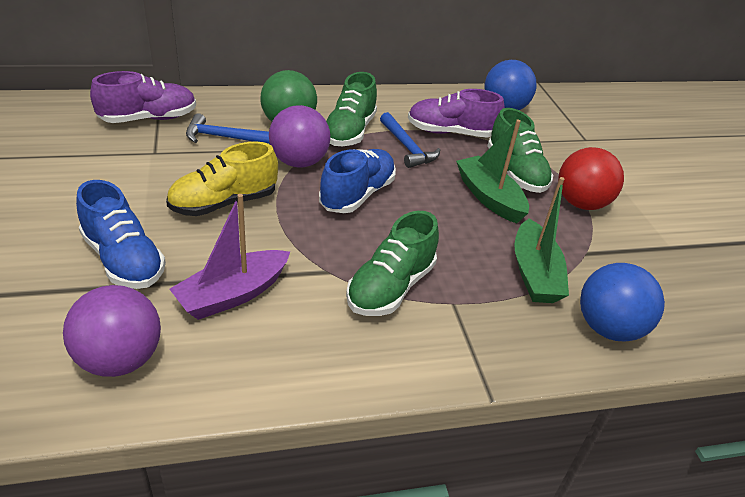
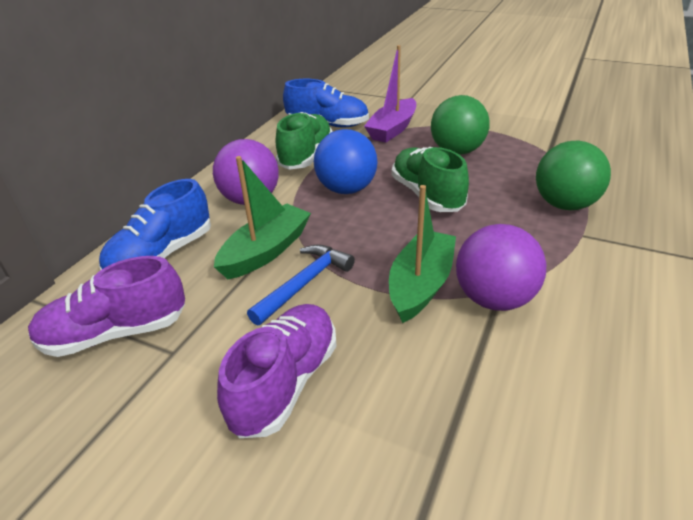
blue ball: [484,60,536,110] [580,263,665,342] = 2 -> [314,129,378,194] = 1
blue hammer: [186,113,270,144] [380,112,440,168] = 2 -> [247,245,355,326] = 1
green ball: [261,70,317,121] = 1 -> [431,95,490,155] [536,141,611,210] = 2
green shoe: [326,72,377,146] [346,211,439,316] [487,108,553,193] = 3 -> [276,112,333,170] [392,147,469,212] = 2
red ball: [558,147,624,210] = 1 -> none = 0
yellow shoe: [166,142,278,216] = 1 -> none = 0

